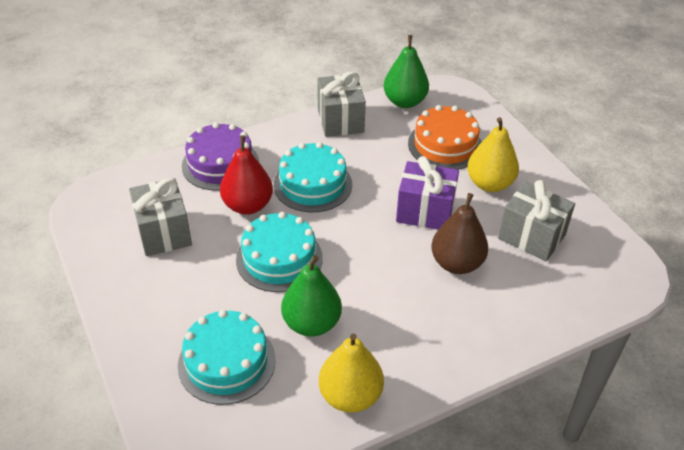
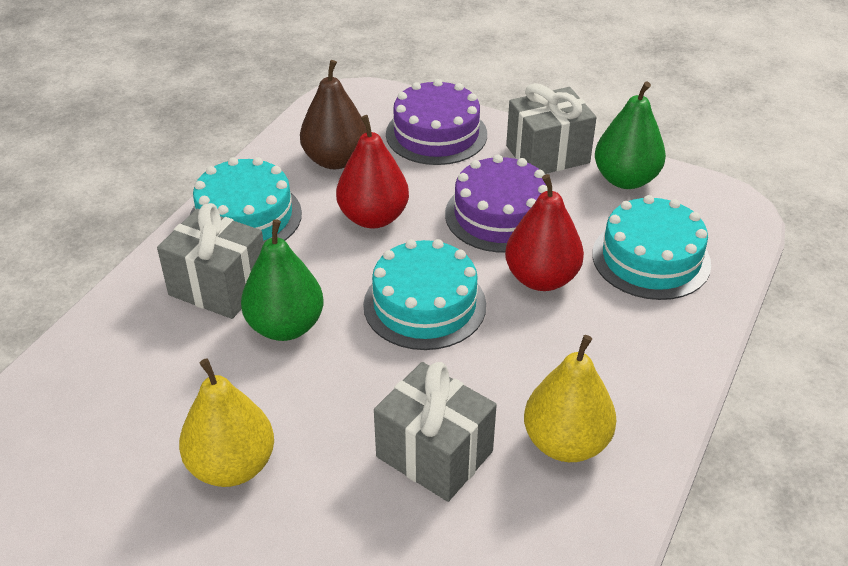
orange cake: [408,105,482,169] = 1 -> none = 0
purple cake: [182,122,259,191] = 1 -> [386,79,487,165] [445,155,547,253] = 2
purple gift: [396,156,459,230] = 1 -> none = 0
red pear: [220,135,273,215] = 1 -> [336,115,409,229] [505,174,584,291] = 2

